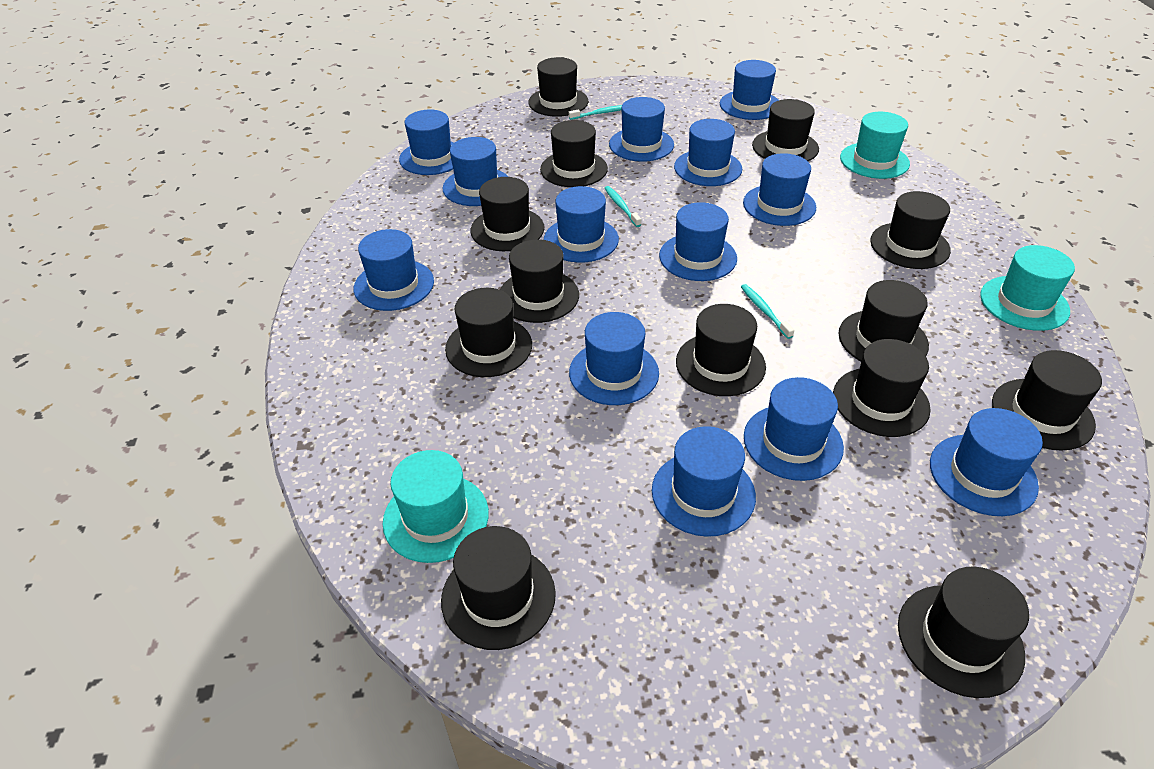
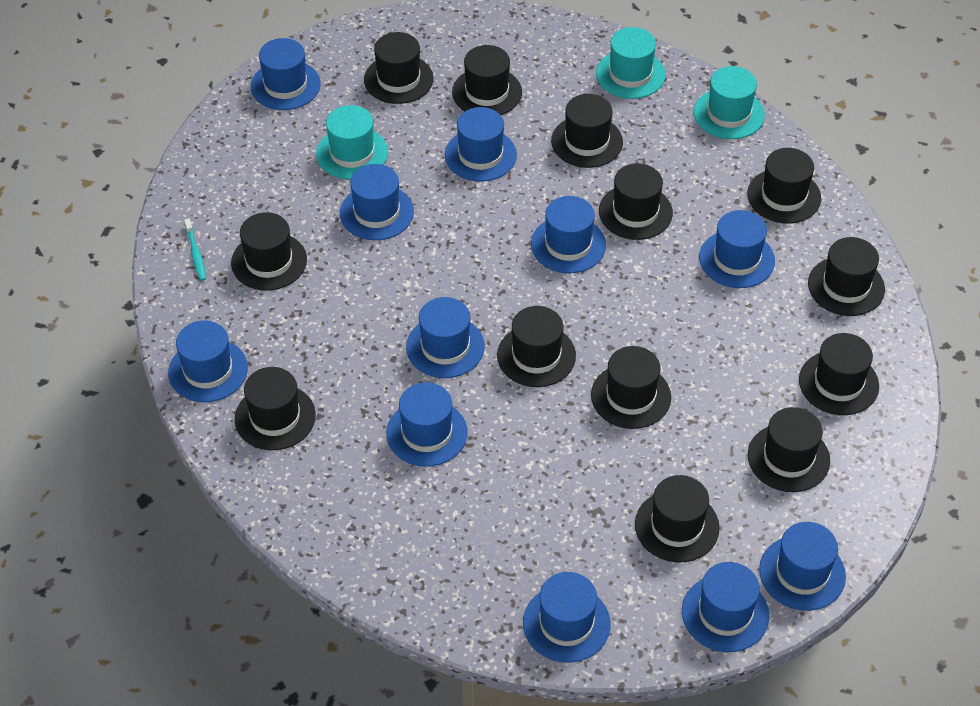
blue hat: [354,229,434,311] [399,109,454,175] [443,137,509,206] [544,186,619,263] [569,312,659,405] [609,97,674,162] [652,426,756,537] [659,202,737,281] [674,119,742,186] [720,60,779,120] [743,153,816,226] [744,377,844,481] [930,408,1043,516] = 13 -> [168,320,248,402] [251,38,321,110] [340,164,414,240] [386,382,468,467] [406,297,485,378] [445,107,517,182] [523,572,610,663] [531,196,606,273] [682,562,769,652] [699,210,775,288] [759,522,846,611] = 11
turquoise toothbrush: [569,105,622,120] [604,186,641,227] [741,284,794,339] = 3 -> [184,219,206,281] = 1

